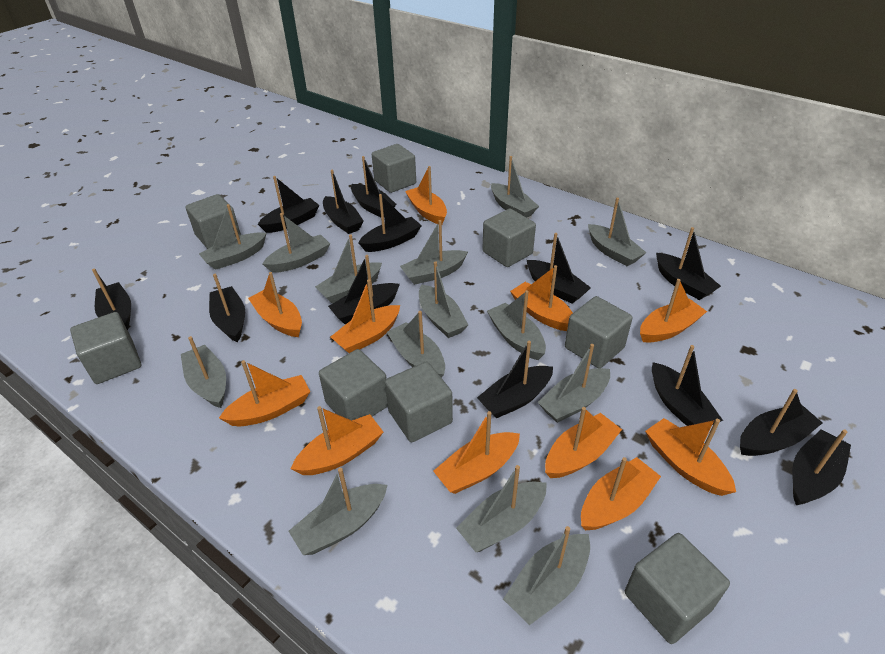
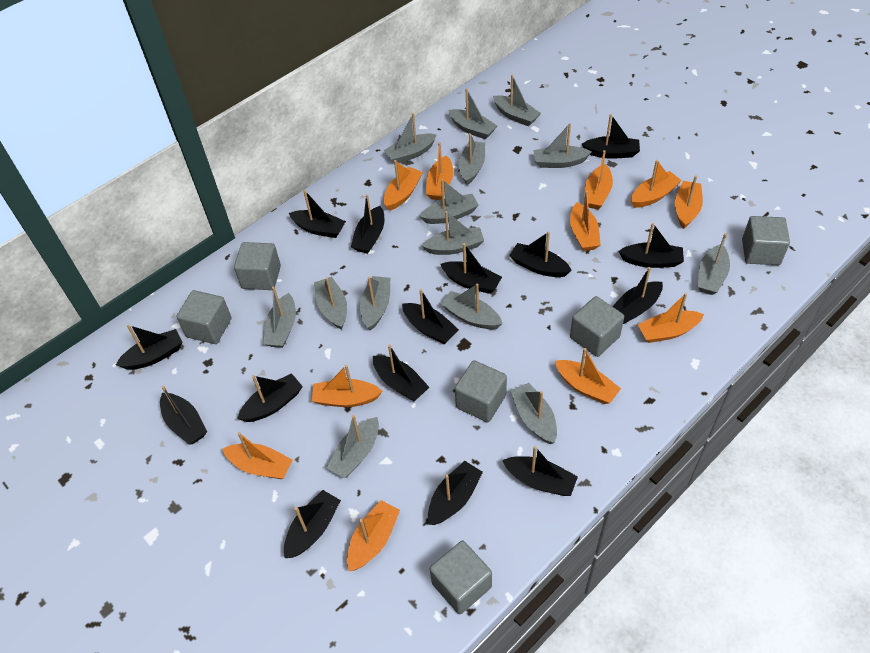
black boat: [92,269,131,330] [209,274,245,342] [258,176,320,233] [323,170,364,234] [328,255,400,325] [351,156,396,217] [359,194,422,252] [477,341,553,418] [527,233,591,304] [652,345,723,426] [656,227,721,300] [740,389,822,456] [792,429,851,505] = 13 -> [116,325,183,370] [160,386,207,445] [237,373,303,422] [284,490,341,558] [289,190,346,238] [351,194,384,253] [373,344,429,401] [402,289,459,345] [428,461,483,525] [440,243,502,294] [502,446,578,496] [509,232,572,277] [582,114,640,159] [612,267,663,324] [618,223,684,268] = 15
grey cube: [70,312,141,384] [185,194,241,249] [319,349,388,420] [372,144,416,193] [385,362,453,442] [482,209,536,267] [565,296,633,368] [625,533,730,644] = 8 -> [176,290,232,344] [234,242,281,290] [430,541,492,615] [455,360,507,422] [570,296,624,357] [742,216,790,265] = 6

